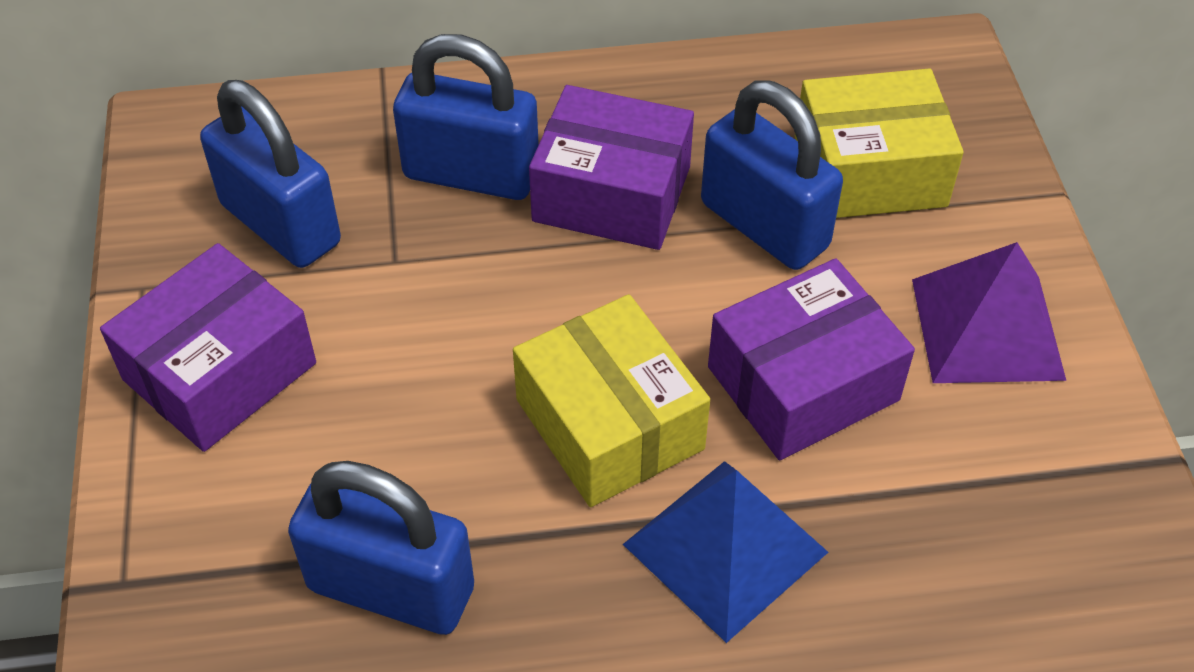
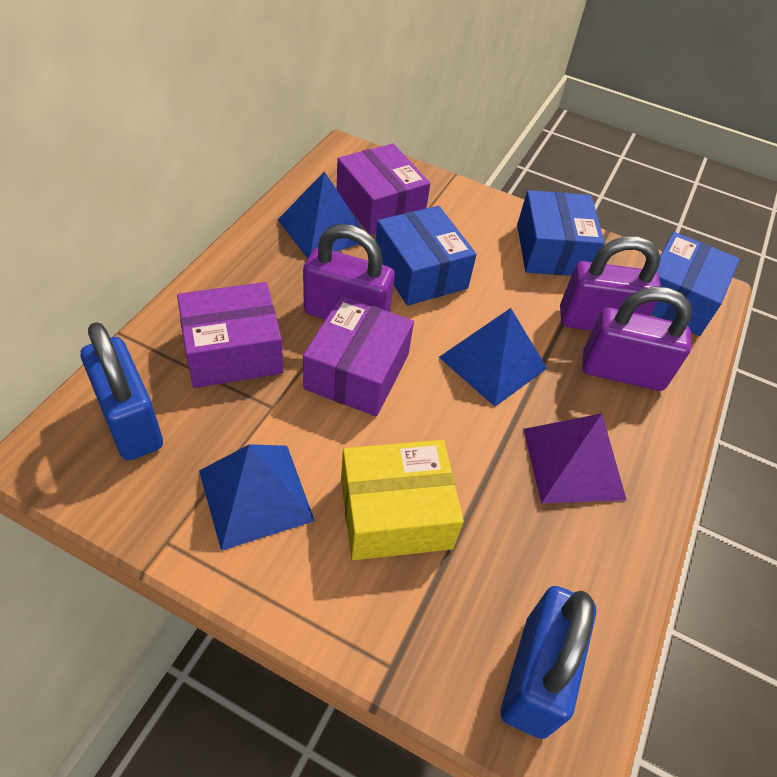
blue box: none = 0 -> [376,206,477,306] [517,190,605,276] [651,232,740,336] = 3
blue padlock: [200,80,341,268] [288,461,474,635] [393,34,539,200] [701,80,843,270] = 4 -> [81,322,163,460] [501,586,596,739] = 2
blue pyramid: [623,461,828,643] = 1 -> [199,444,315,551] [278,171,362,259] [439,308,547,407] = 3
purple padlock: none = 0 -> [303,224,395,320] [560,236,661,331] [582,287,692,391] = 3
yellow box: [513,294,710,507] [795,68,964,218] = 2 -> [341,440,464,560] = 1

